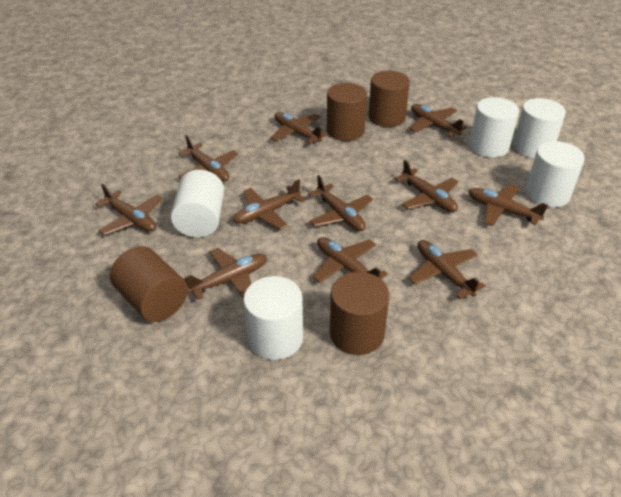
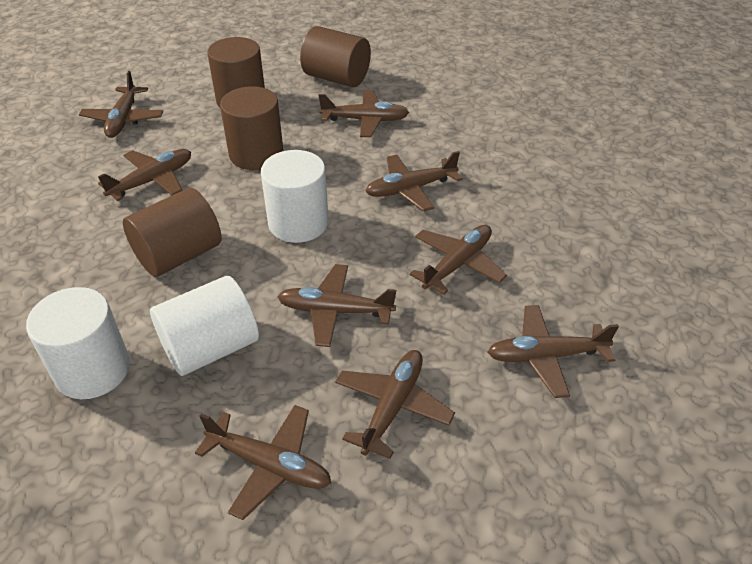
brown plane: [95,183,163,235] [178,135,238,182] [184,248,267,300] [233,179,305,230] [270,112,328,144] [308,175,373,231] [313,237,388,283] [395,160,458,212] [408,240,486,299] [410,104,467,137] [468,184,548,226] = 11 -> [79,71,163,138] [98,149,191,201] [195,405,331,520] [277,264,396,347] [319,90,409,137] [335,350,455,459] [365,151,462,211] [410,225,507,294] [488,305,619,398] = 9
white cylinder: [171,170,224,238] [243,276,303,360] [469,97,519,158] [513,98,566,158] [526,141,585,207] = 5 -> [26,287,130,399] [150,276,259,376] [261,150,328,243] = 3

